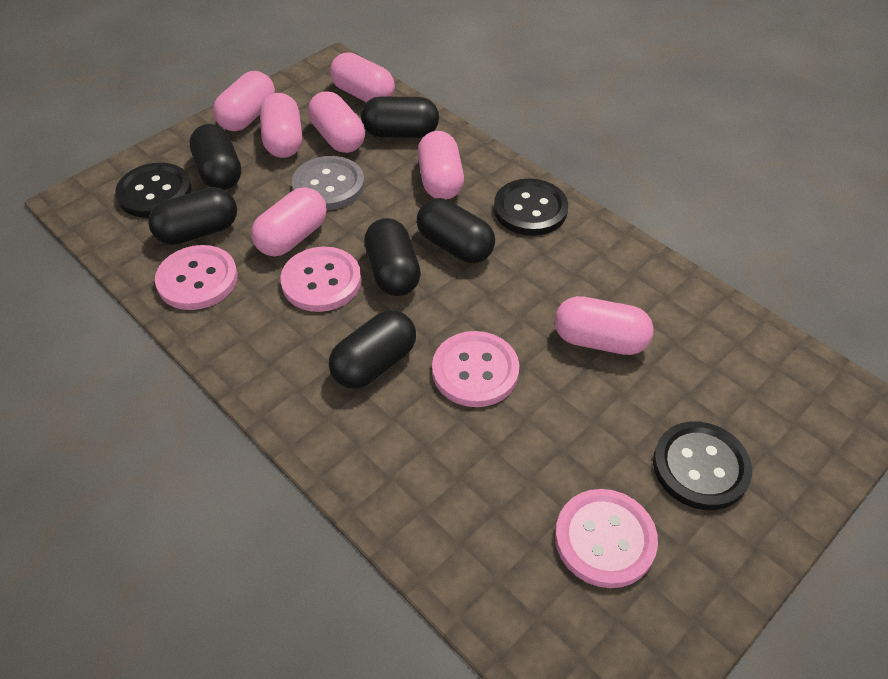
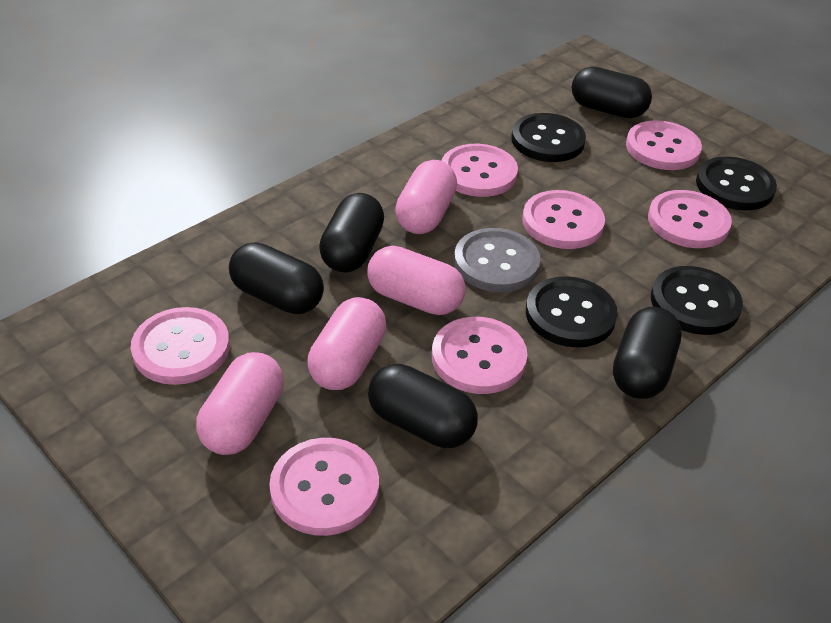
black button: [115,163,192,218] [494,179,568,236] [653,421,752,510] = 3 -> [511,113,586,162] [526,276,618,348] [651,266,743,335] [696,157,777,210] = 4
black capsule: [148,187,237,245] [190,124,241,190] [329,310,416,389] [361,96,439,138] [364,218,421,296] [417,198,495,263] = 6 -> [229,242,324,314] [319,193,384,273] [368,364,478,448] [572,67,652,118] [613,307,682,399] = 5
pink button: [155,245,238,310] [280,247,361,312] [432,331,519,407] [555,489,658,588] = 4 -> [131,307,230,385] [269,438,379,536] [432,317,527,394] [442,144,518,197] [522,190,605,249] [626,120,702,170] [648,190,732,248] = 7
pink capsule: [213,71,275,131] [251,187,327,256] [260,93,302,158] [308,91,365,153] [330,52,395,102] [417,131,464,200] [555,296,654,355] = 7 -> [196,352,284,455] [307,297,386,390] [367,246,465,315] [395,160,457,234] = 4

